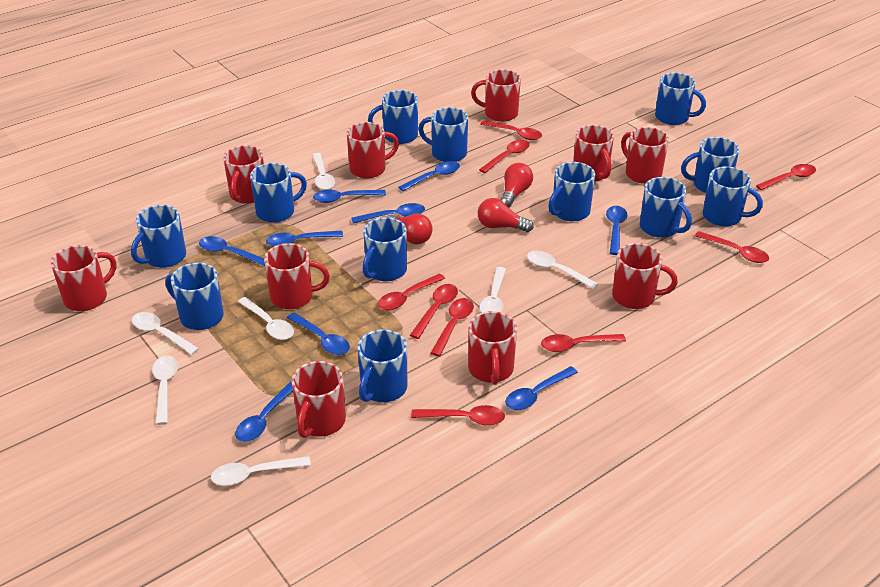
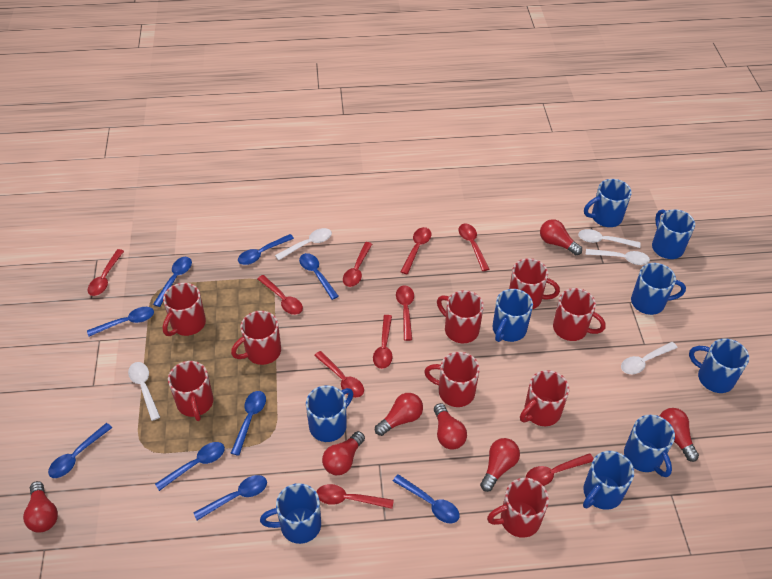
blue mug: [131,205,186,268] [165,263,224,330] [250,163,307,223] [357,329,407,402] [362,217,407,281] [368,90,418,144] [418,107,468,162] [548,162,595,221] [640,177,692,238] [655,72,706,125] [681,137,740,193] [703,166,763,226] = 12 -> [260,483,321,544] [306,385,353,442] [493,289,533,342] [583,451,634,510] [584,179,632,227] [624,415,675,477] [631,263,686,315] [652,209,695,259] [689,338,749,393] = 9
red light bulb: [387,214,433,245] [478,198,534,232] [500,163,533,207] = 3 -> [23,481,58,532] [322,431,365,475] [375,393,423,436] [434,403,467,450] [480,438,520,492] [540,219,582,255] [660,408,699,462] = 7
red mug: [50,245,116,311] [223,145,264,204] [264,243,330,309] [291,361,346,438] [347,122,399,179] [468,311,517,385] [471,69,521,122] [573,125,614,182] [612,243,678,309] [621,127,669,184] = 10 -> [163,283,206,336] [168,361,214,421] [231,311,281,365] [424,352,480,407] [437,290,484,343] [487,478,549,538] [509,258,560,309] [520,370,569,426] [553,288,606,341] = 9
red spoon: [378,273,445,311] [410,284,458,339] [411,405,505,426] [431,298,474,357] [479,140,529,173] [480,120,542,140] [541,334,626,352] [695,231,769,263] [756,164,816,190] = 9 -> [88,249,124,296] [258,275,303,315] [314,351,364,398] [317,484,394,509] [343,242,372,287] [373,315,392,369] [396,285,414,341] [401,227,431,274] [459,223,489,271] [526,453,594,486] = 10
white spoon: [132,312,199,355] [152,355,178,425] [211,456,311,486] [238,297,294,340] [312,153,335,190] [480,267,506,313] [527,251,598,289] = 7 -> [128,362,160,421] [275,228,332,260] [578,229,641,248] [586,249,650,265] [621,342,678,374] = 5

